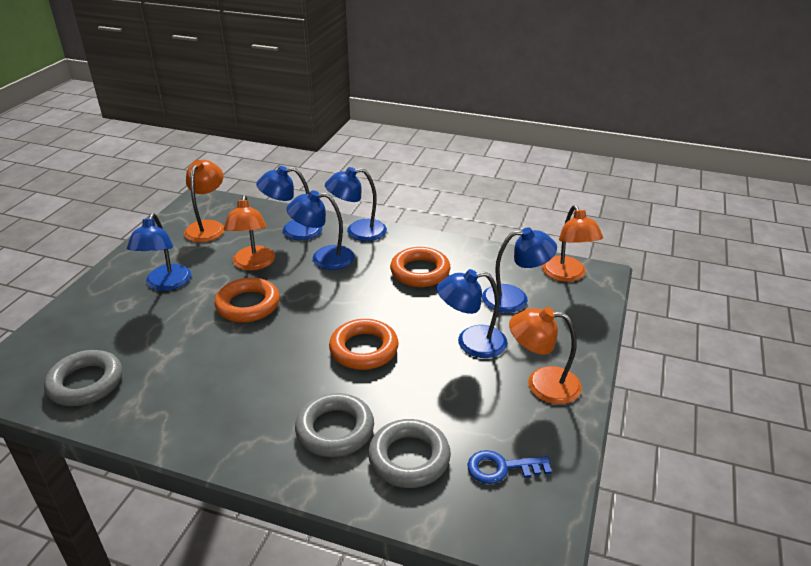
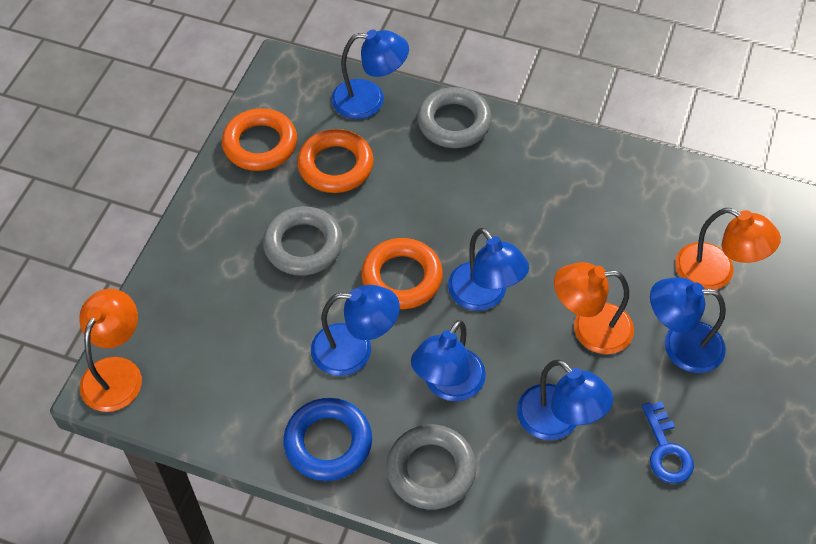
blue ring: none = 0 -> [283,398,372,481] = 1
orange lamp: [184,160,224,242] [224,195,275,271] [509,307,582,404] [542,205,603,282] = 4 -> [79,289,142,412] [554,262,634,354] [675,208,781,290] = 3

